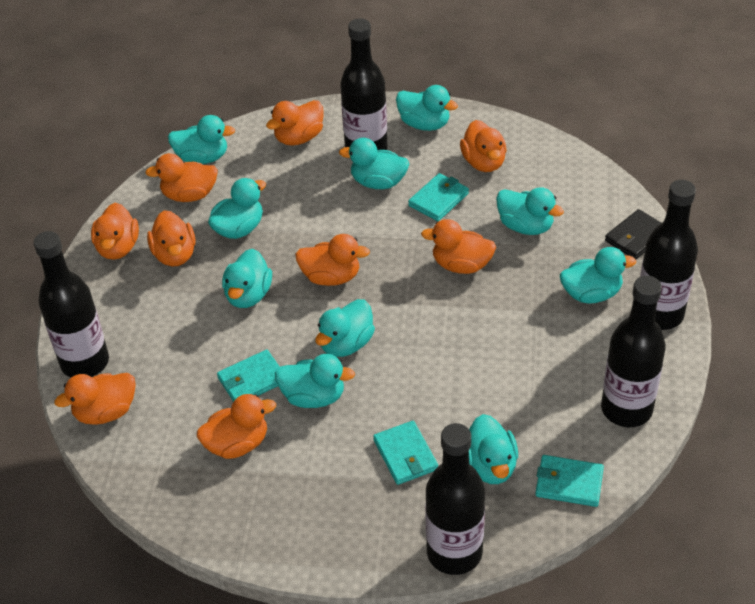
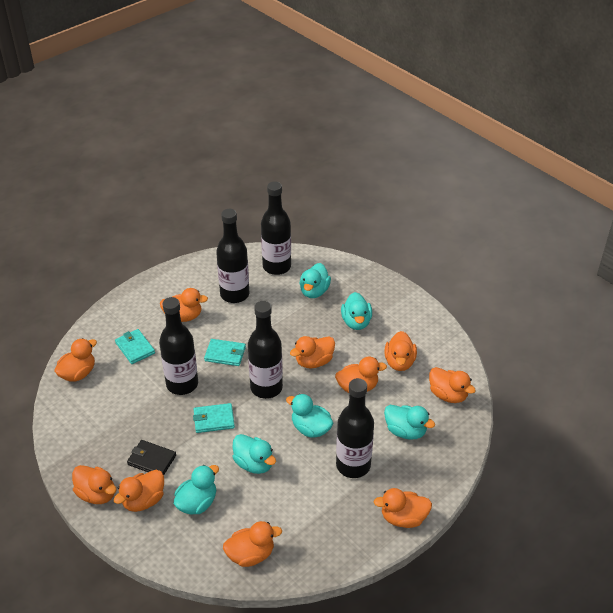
orange duck: [54,373,136,425] [91,203,139,260] [145,153,218,202] [147,210,195,267] [197,394,276,459] [266,100,324,146] [295,234,370,286] [421,219,496,274] [460,120,507,172] = 9 -> [54,338,97,382] [72,465,117,504] [113,470,164,512] [160,288,208,322] [223,521,282,567] [290,336,335,368] [335,357,387,393] [374,488,432,528] [384,331,417,371] [429,367,476,403] = 10
turquoise duck: [168,115,235,164] [208,178,266,239] [222,249,272,308] [275,354,355,408] [315,299,375,357] [339,138,409,189] [396,85,458,131] [469,414,518,484] [496,187,564,235] [560,247,636,304] = 10 -> [174,465,219,514] [233,434,276,474] [286,394,333,438] [300,263,331,298] [341,292,372,330] [384,405,435,440] = 6
turquoise wallet: [217,350,280,402] [373,421,438,485] [408,173,469,221] [535,455,604,507] = 4 -> [115,329,155,364] [193,403,235,433] [204,339,246,366] = 3

